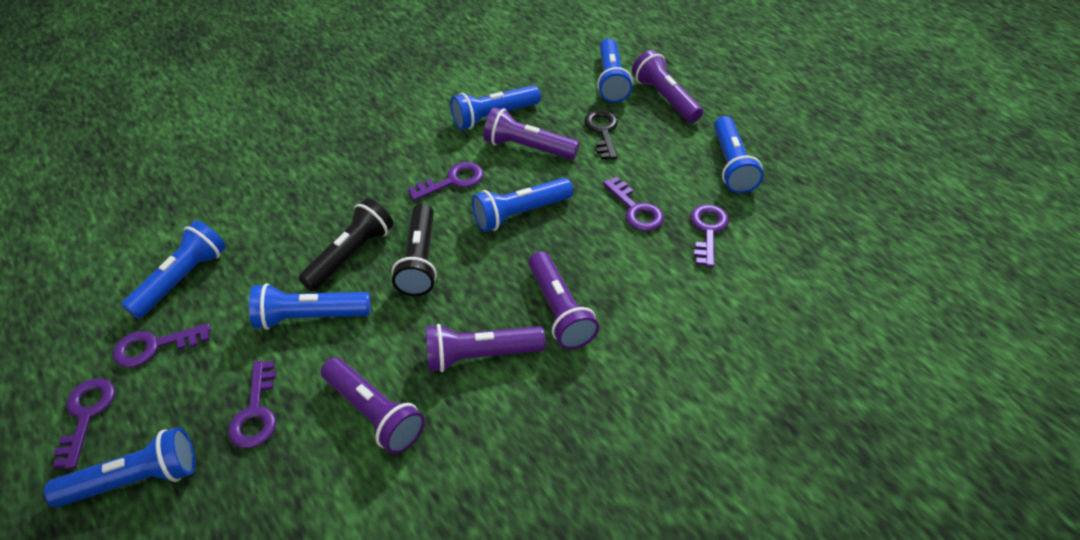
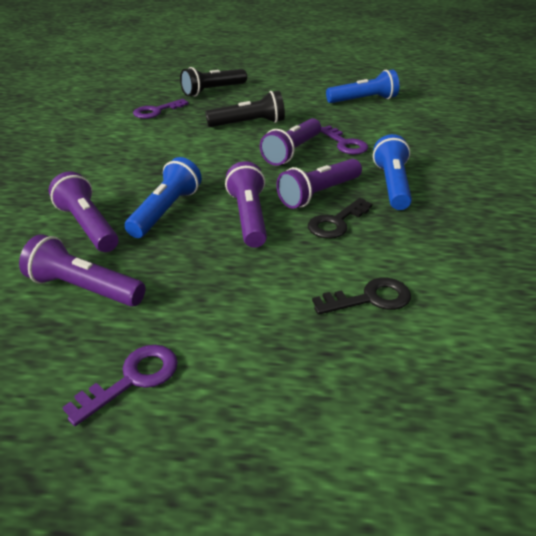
black key: [584,110,618,160] = 1 -> [308,198,372,239] [312,278,411,315] = 2
blue flashlight: [44,427,195,508] [121,220,226,319] [249,283,371,330] [450,85,541,130] [472,178,573,232] [597,38,633,103] [714,116,764,193] = 7 -> [125,157,202,238] [326,70,399,103] [373,134,412,210] = 3
purple key: [53,378,115,469] [113,323,211,368] [228,361,276,448] [408,162,483,201] [603,176,664,231] [690,204,729,267] = 6 -> [62,345,178,426] [133,99,189,119] [320,126,368,155] = 3

